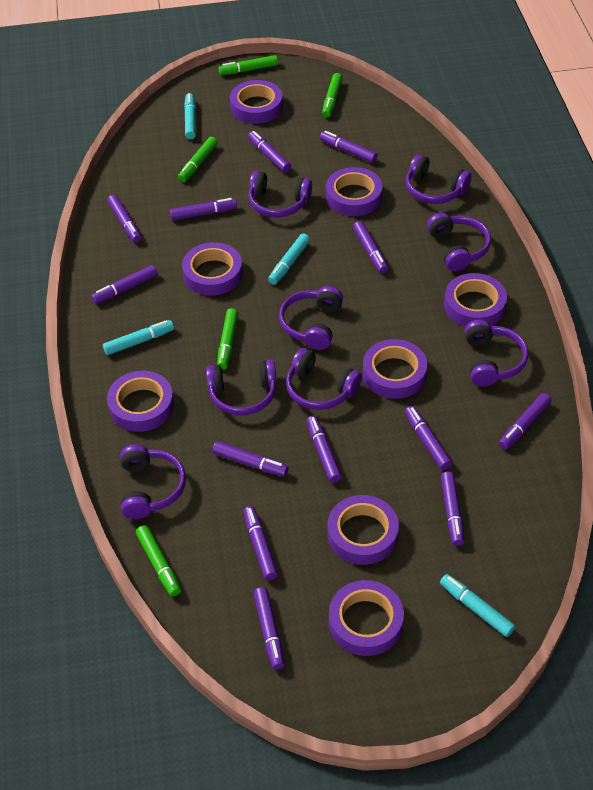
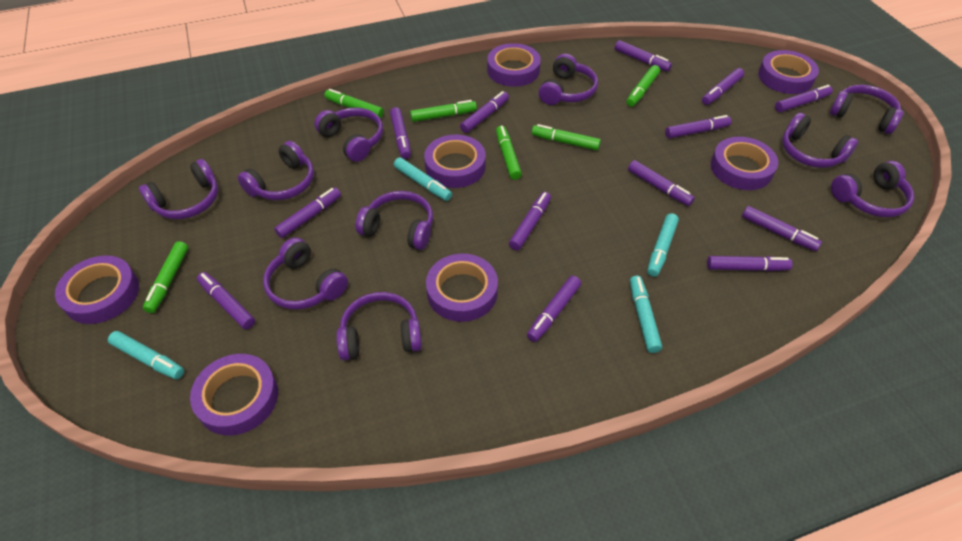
green marker: [136,525,181,597] [178,137,218,182] [217,308,238,370] [218,55,278,75] [322,73,342,118] = 5 -> [143,241,188,313] [324,89,384,118] [410,100,477,122] [496,126,522,180] [532,124,601,151] [626,65,660,107] = 6
purple headphones: [120,444,186,519] [206,360,277,415] [248,171,312,218] [279,286,343,350] [286,348,362,410] [406,154,472,204] [427,212,491,271] [464,320,528,387] = 8 -> [139,159,218,219] [237,141,314,200] [263,237,348,310] [314,108,383,162] [336,292,422,360] [355,191,433,250] [539,54,598,105] [782,113,858,168] [830,85,904,134] [831,161,914,217] = 10
purple tape: [107,371,174,432] [182,242,243,296] [230,80,283,124] [326,167,383,216] [327,495,399,565] [329,580,404,656] [363,339,427,399] [444,273,507,327] = 8 -> [55,256,139,324] [190,354,278,436] [424,135,486,188] [426,254,498,322] [487,43,541,87] [711,137,778,190] [758,50,819,94] = 7

